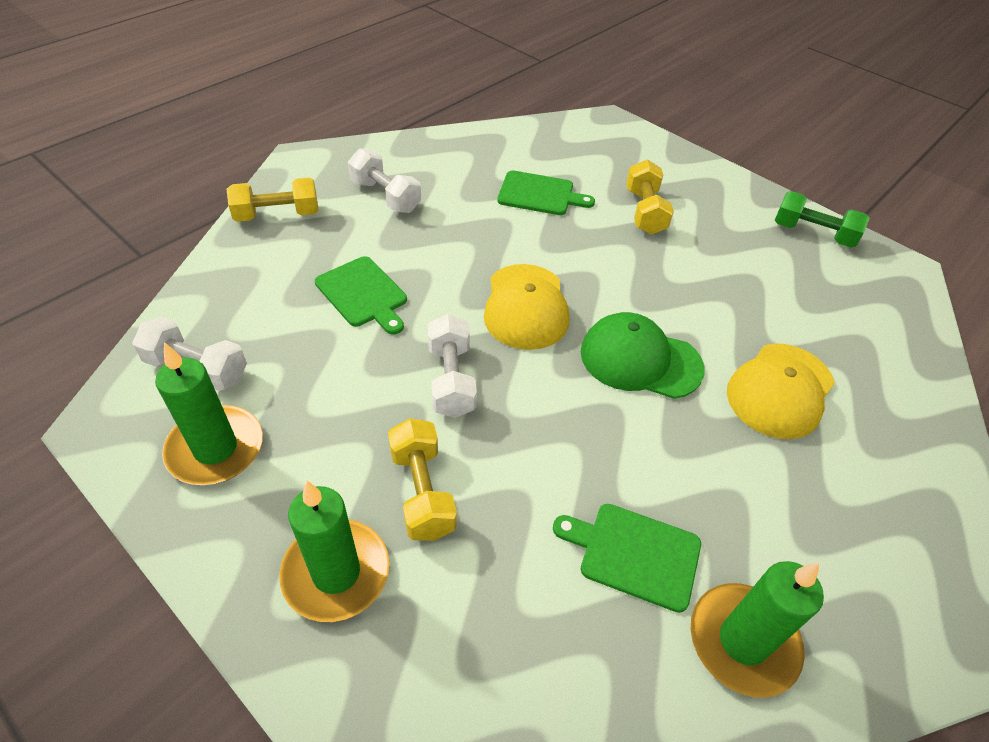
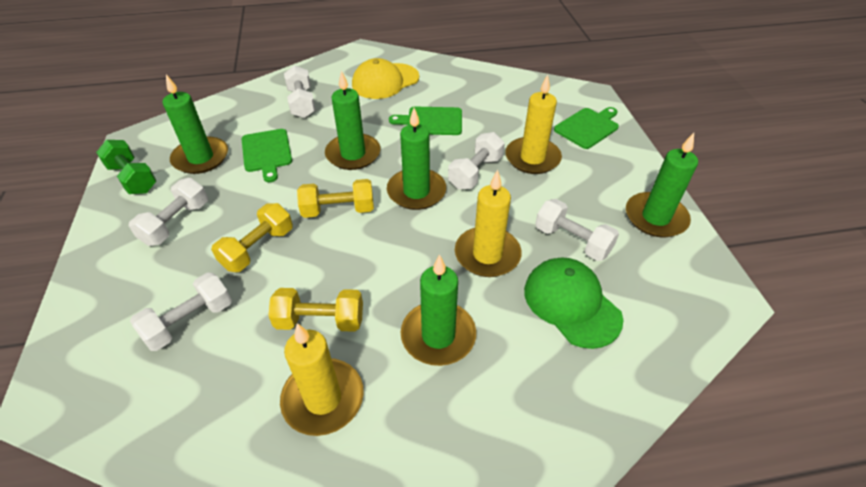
green candle: [155,342,263,485] [279,481,390,622] [691,561,824,698] = 3 -> [163,75,228,174] [325,71,380,170] [387,108,446,210] [400,254,476,366] [626,133,698,237] = 5
white dumbbell: [132,317,247,391] [348,148,421,213] [428,314,477,418] = 3 -> [129,178,208,246] [130,272,232,351] [284,65,316,118] [448,132,505,189] [535,199,619,261] = 5
yellow candle: none = 0 -> [280,323,364,436] [455,170,522,277] [505,75,562,174] = 3
yellow cap: [484,264,569,350] [727,344,835,439] = 2 -> [352,58,419,99] = 1

